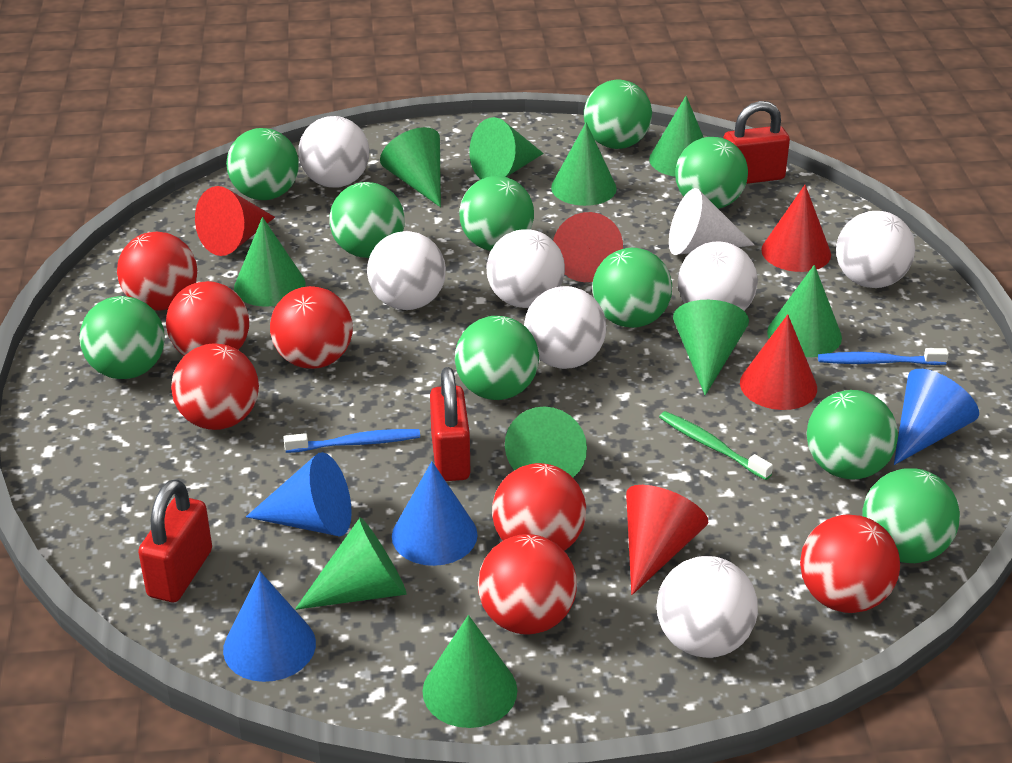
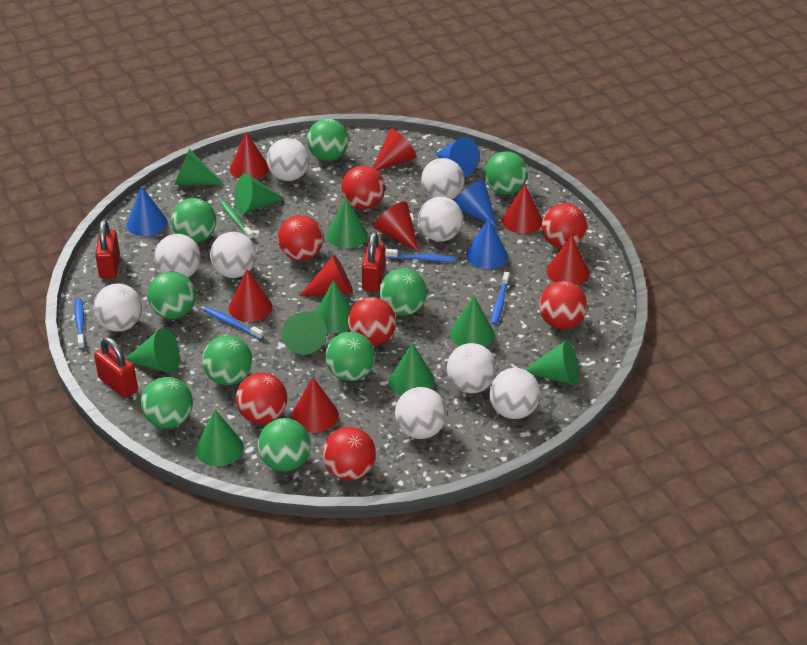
blue toothbrush: [283,429,420,453] [818,348,949,365] = 2 -> [74,298,85,349] [204,307,264,340] [385,249,456,262] [491,272,509,325] = 4
green ball: [79,296,165,379] [226,128,299,200] [329,182,405,258] [455,316,539,400] [459,176,534,251] [584,80,652,149] [592,248,672,328] [675,137,748,209] [807,390,898,480] [862,468,960,563] = 10 -> [141,377,193,429] [147,272,196,319] [171,198,216,243] [202,335,252,385] [258,418,311,471] [307,119,349,161] [325,331,375,381] [379,268,427,316] [484,151,528,195] = 9
red cone: [195,186,275,256] [553,212,623,282] [626,485,708,595] [740,314,817,410] [761,185,831,272] = 5 -> [229,269,272,322] [230,132,269,179] [291,377,339,433] [299,255,353,296] [373,128,417,171] [374,202,419,251] [502,184,542,234] [547,234,589,285] = 8
white ball: [298,116,369,188] [367,231,446,310] [486,229,565,308] [524,286,606,369] [657,556,758,658] [678,241,758,311] [836,211,915,288] = 7 -> [93,284,142,332] [154,234,201,277] [210,232,256,278] [267,138,309,181] [395,387,447,439] [418,197,463,241] [421,158,464,199] [447,343,497,393] [489,368,541,419] = 9
white cone: [669,188,754,255] = 1 -> none = 0

